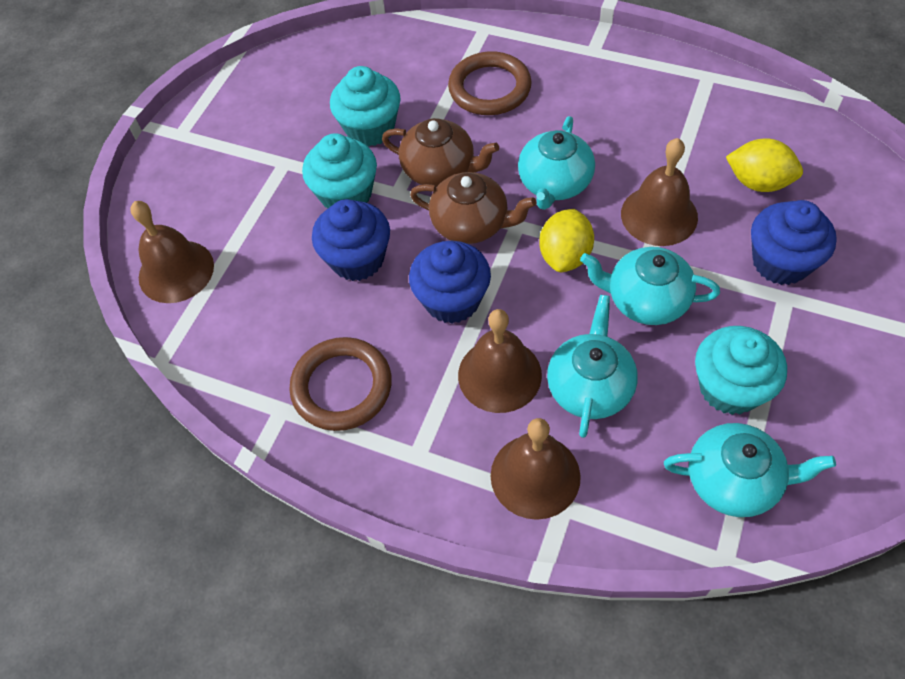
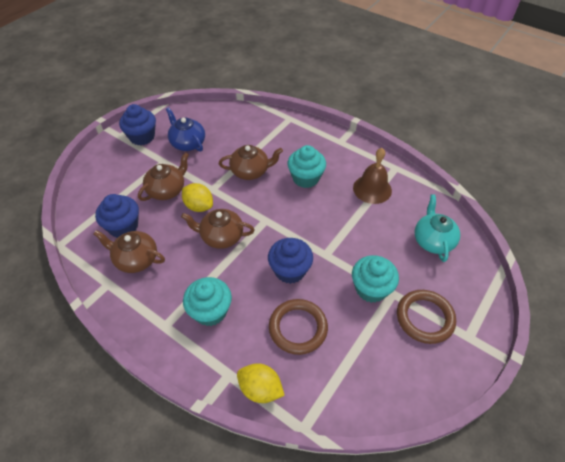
blue teapot: none = 0 -> [166,107,205,152] = 1
brown bell: [131,201,214,303] [458,309,542,413] [491,418,581,520] [621,138,698,246] = 4 -> [353,148,392,204] = 1
brown teapot: [382,118,499,187] [410,172,536,244] = 2 -> [93,230,165,273] [138,152,189,201] [181,209,255,249] [219,145,283,180] = 4
turquoise teapot: [518,116,595,210] [547,295,638,438] [580,247,720,325] [664,423,836,517] = 4 -> [414,194,460,262] = 1

